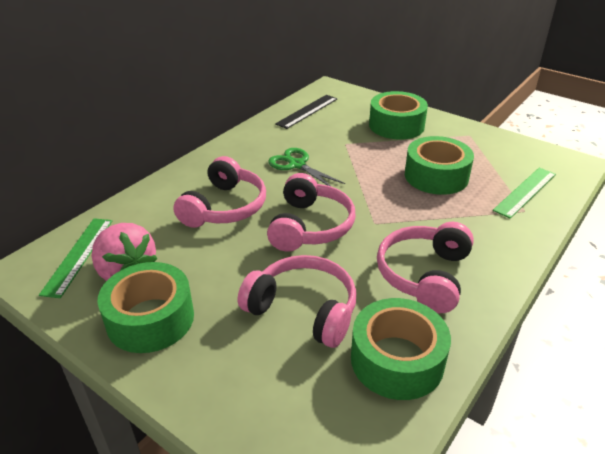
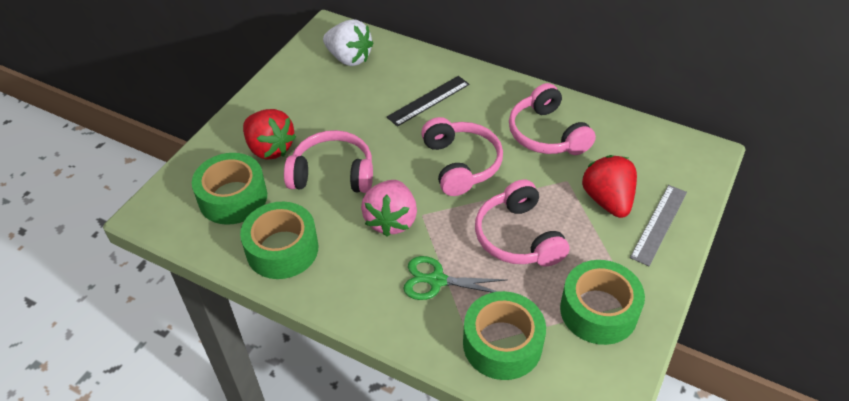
green ruler: [39,218,112,298] [492,168,556,219] = 2 -> none = 0
grey ruler: none = 0 -> [630,185,687,266] = 1
red strawberry: none = 0 -> [243,109,296,160] [582,155,637,218] = 2
white strawberry: none = 0 -> [323,19,374,66] = 1

